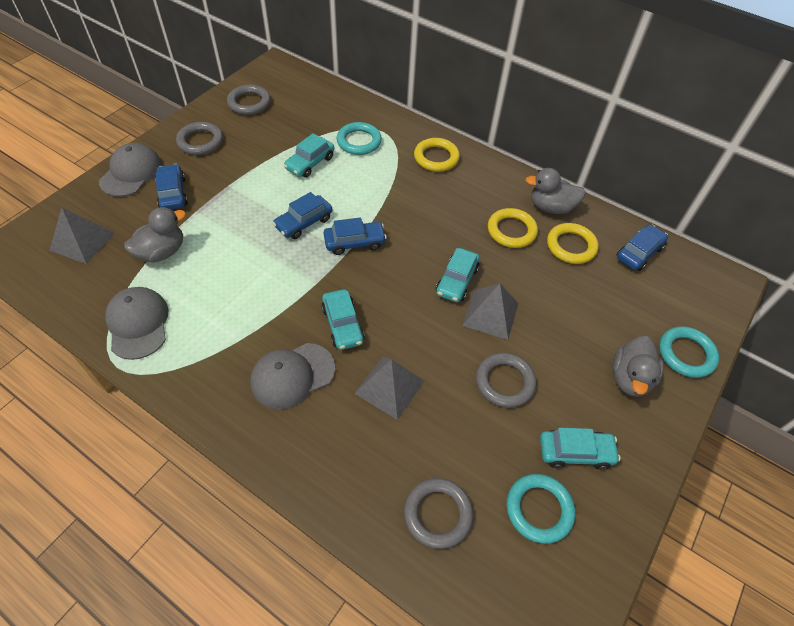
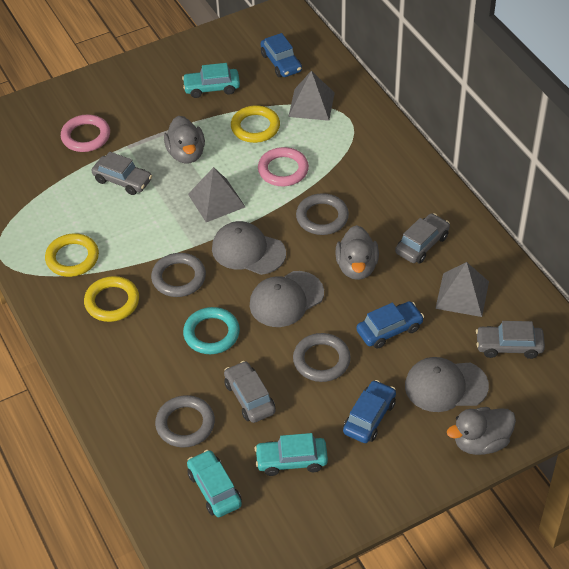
blue car: [155,164,188,209] [273,192,332,239] [324,217,387,255] [617,225,668,271] = 4 -> [261,33,302,77] [343,380,396,443] [356,301,424,349] = 3
grey car: none = 0 -> [92,152,152,195] [224,361,275,423] [395,213,450,264] [476,321,545,359] = 4
pink ring: none = 0 -> [61,114,110,152] [258,147,309,186] = 2
turquoise car: [284,133,334,178] [321,289,364,350] [436,248,480,303] [540,428,620,470] = 4 -> [182,63,240,98] [187,450,242,517] [255,433,328,476] = 3
turquoise ring: [337,122,382,155] [507,474,575,544] [659,326,719,378] = 3 -> [183,307,240,354] = 1

